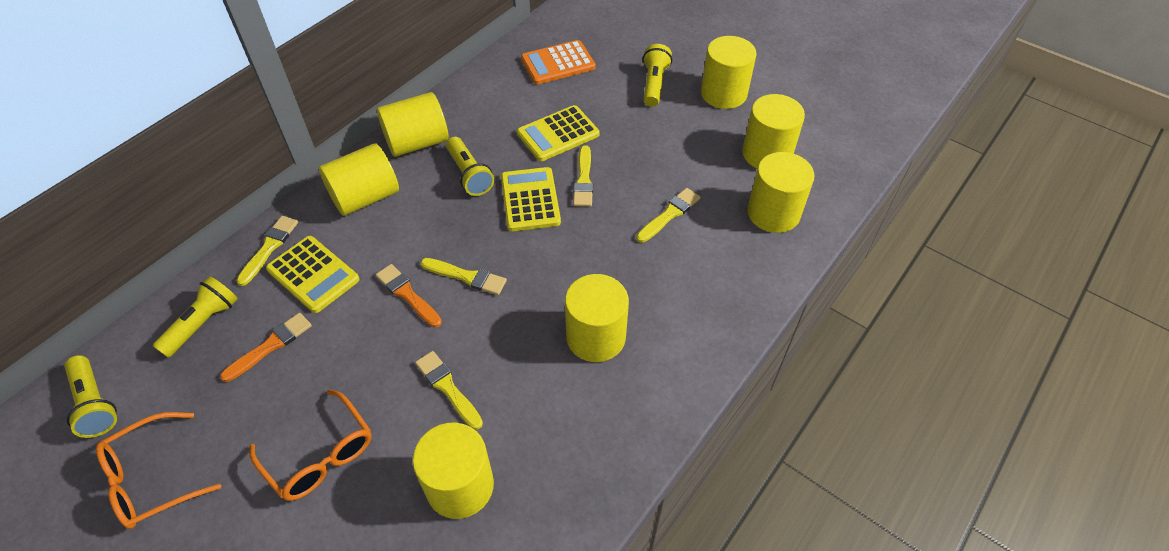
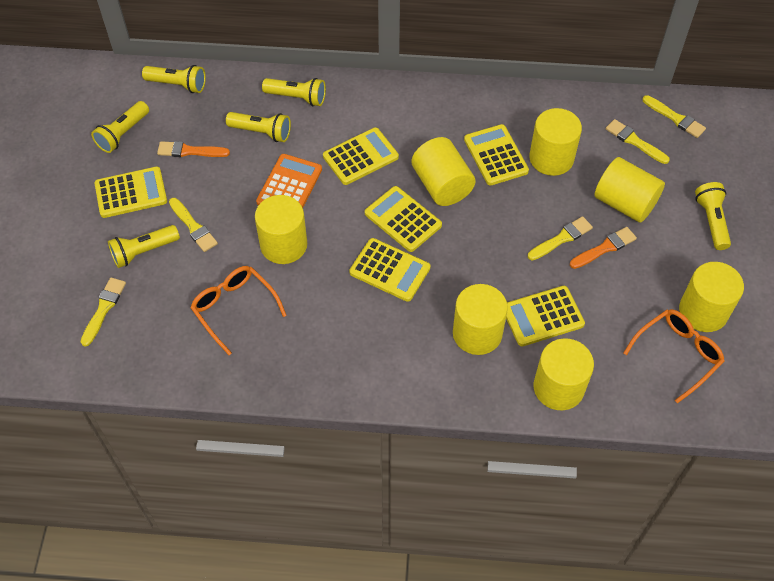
yellow calculator: [266,236,360,313] [501,167,561,231] [517,105,599,161] = 3 -> [95,167,167,218] [323,127,399,185] [349,238,430,302] [365,186,442,252] [464,124,529,186] [506,286,585,346] = 6
yellow flashlight: [64,355,117,438] [153,276,238,358] [446,137,494,196] [643,44,672,107] = 4 -> [91,101,149,153] [108,225,180,268] [142,65,206,93] [226,112,291,142] [262,78,326,106] [695,182,731,250] = 6

